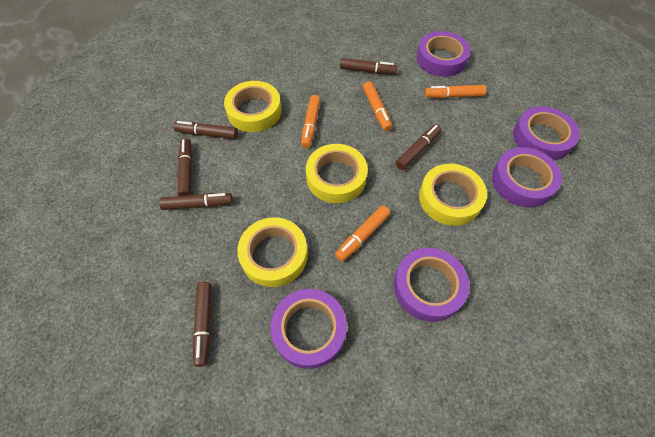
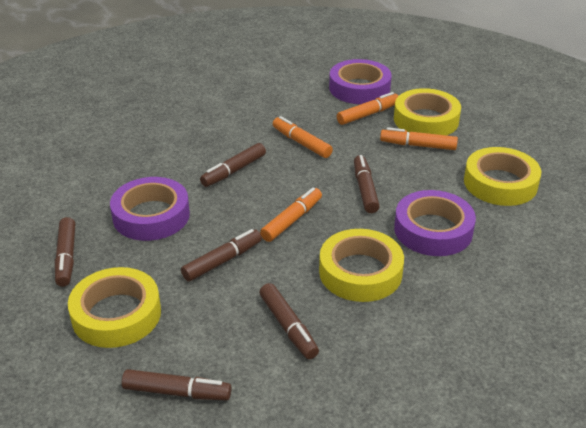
purple tape: [270,289,347,369] [394,248,469,322] [416,31,471,77] [492,147,562,207] [513,106,580,161] = 5 -> [110,177,190,241] [329,59,392,104] [394,190,476,256] = 3

